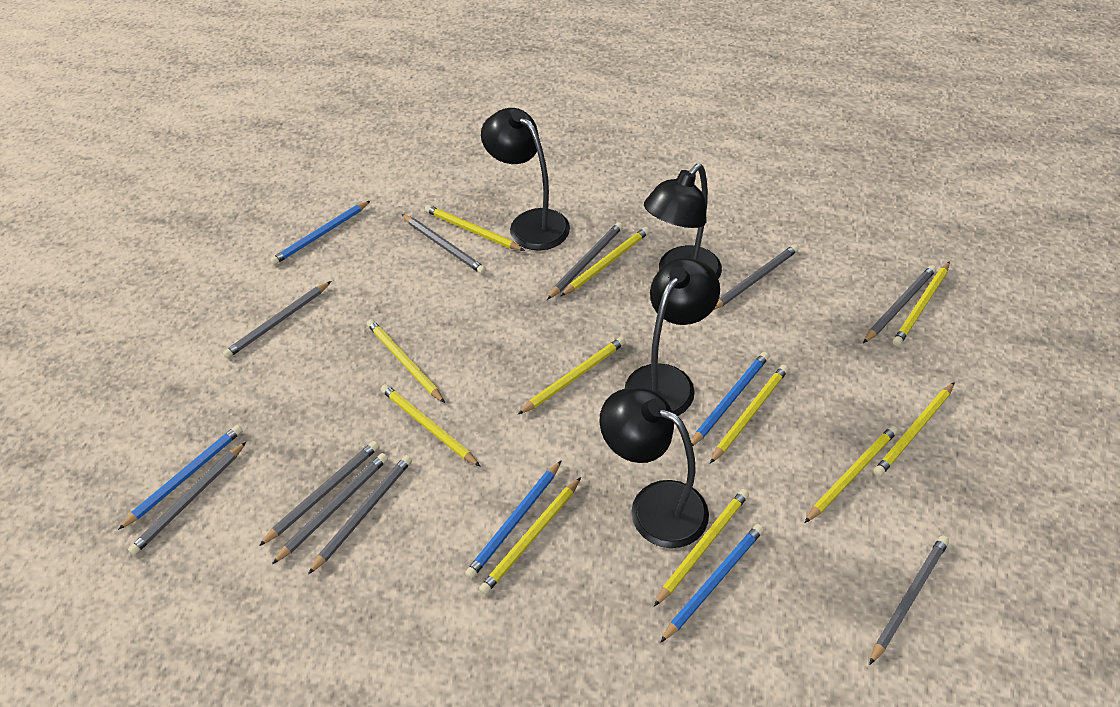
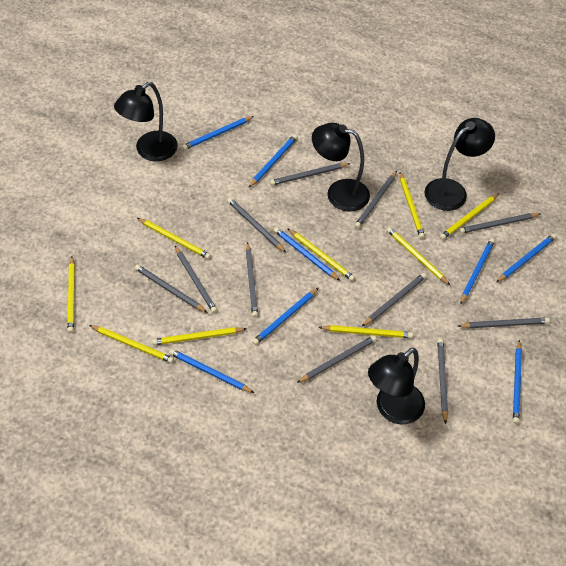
blue pencil: [118,425,242,530] [270,200,371,265] [465,461,561,579] [660,524,764,643] [691,352,769,446] = 5 -> [169,349,254,393] [182,116,254,150] [248,134,298,188] [252,288,318,345] [274,227,340,281] [460,238,495,305] [496,234,556,282] [513,340,522,424] = 8
grey pencil: [128,442,246,555] [223,281,331,358] [259,441,379,546] [272,453,388,564] [308,455,412,574] [401,214,486,274] [547,222,623,300] [714,244,799,310] [863,265,936,343] [869,535,949,665] = 10 -> [135,264,208,313] [175,246,217,313] [227,198,286,252] [246,242,258,318] [270,163,350,185] [297,335,377,383] [355,171,397,228] [362,273,427,326] [437,338,448,424] [458,317,550,328] [459,213,540,233] = 11
yellow pencil: [367,319,445,403] [381,384,481,467] [425,205,525,251] [479,477,581,594] [518,337,626,414] [561,227,650,296] [654,489,749,606] [710,365,789,463] [805,425,898,523] [874,382,955,477] [893,261,950,346] = 11 -> [67,257,75,333] [89,325,174,363] [137,218,211,259] [152,327,247,345] [287,228,355,281] [318,325,413,338] [387,227,450,285] [400,172,425,239] [440,193,499,240] = 9

